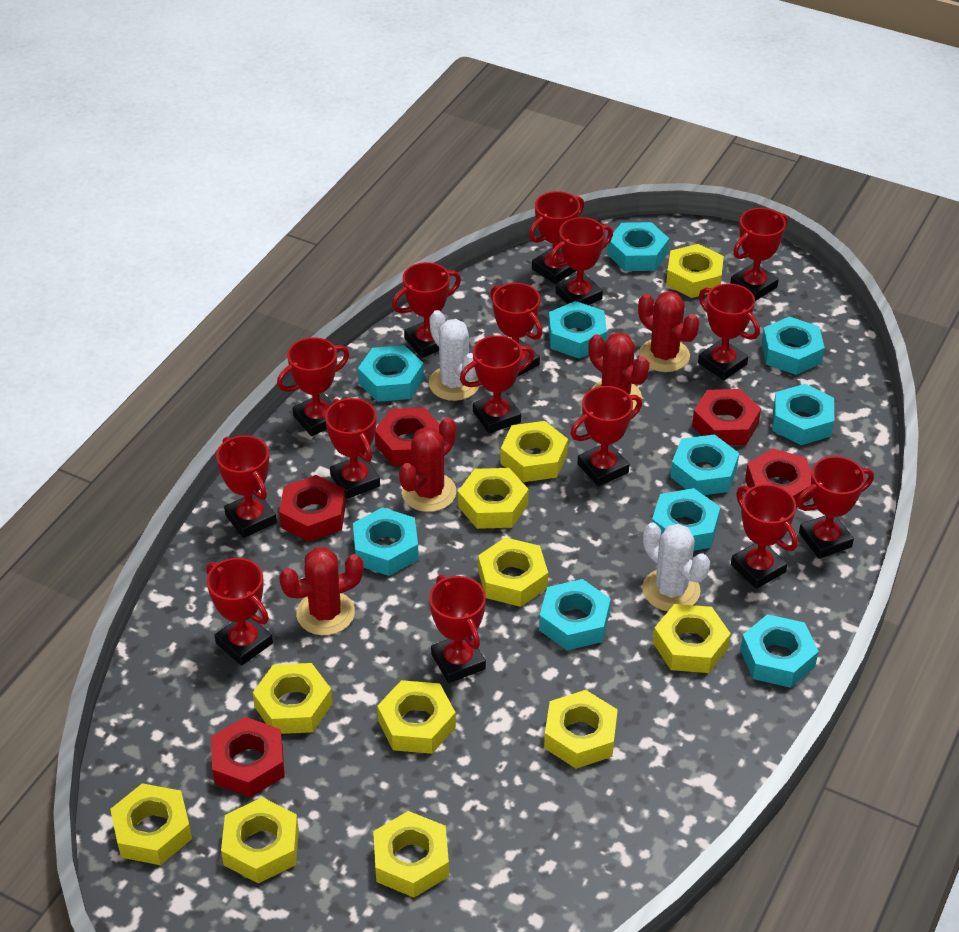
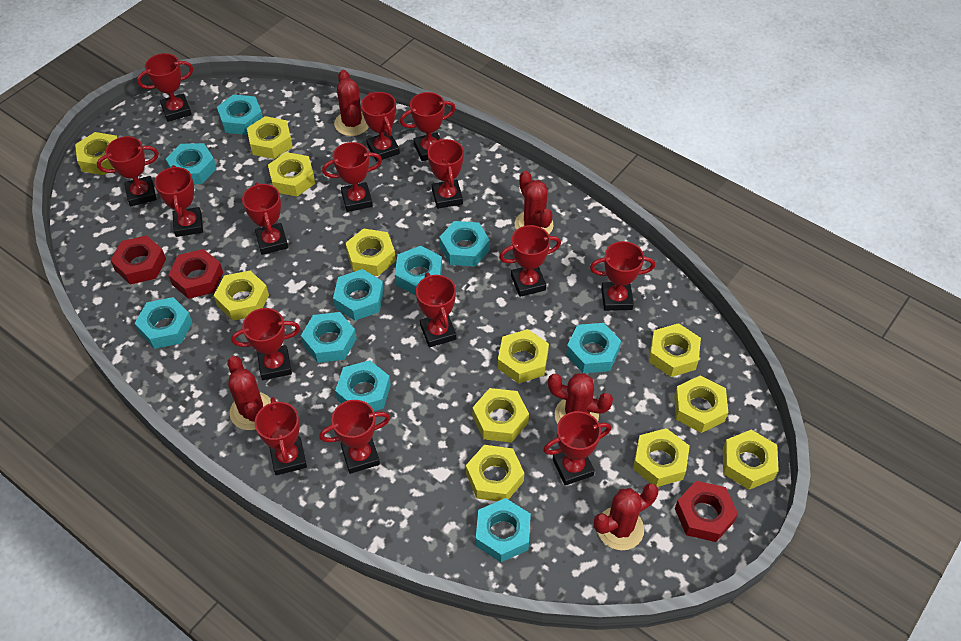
red cactus: [279,547,364,635] [399,417,456,512] [588,332,650,411] [638,291,699,372] = 4 -> [227,356,271,430] [334,70,369,136] [515,171,554,234] [548,373,613,424] [594,483,658,550] = 5
red nut: [211,717,285,797] [279,475,346,542] [375,408,439,466] [692,389,761,445] [745,448,812,508] = 5 -> [110,235,166,285] [168,249,223,299] [675,481,738,542] = 3
white cactus: [429,310,480,401] [642,523,710,611] = 2 -> none = 0
yellow nut: [110,783,192,865] [221,797,299,883] [253,663,333,734] [373,811,449,898] [377,680,456,754] [458,468,529,529] [478,537,548,607] [500,421,568,482] [544,690,618,769] [653,604,731,673] [666,244,724,298] = 11 -> [75,132,117,175] [214,271,269,321] [247,116,293,159] [268,152,315,196] [345,228,396,276] [466,445,524,501] [472,388,529,443] [498,329,549,383] [633,428,690,487] [649,323,701,377] [674,375,728,433] [723,430,779,490] = 12

